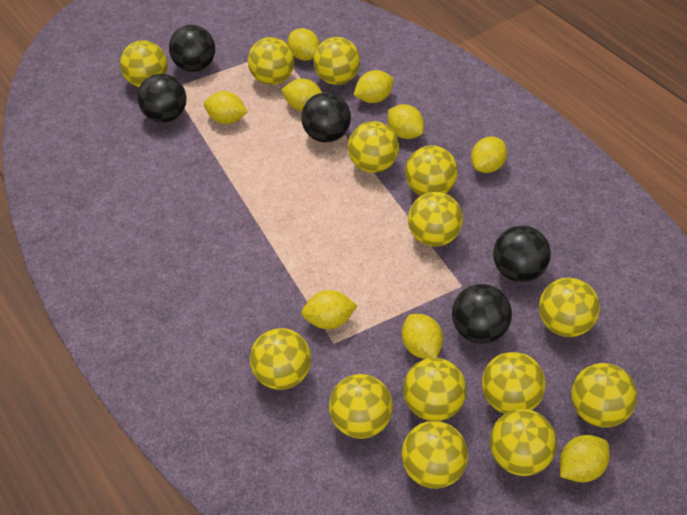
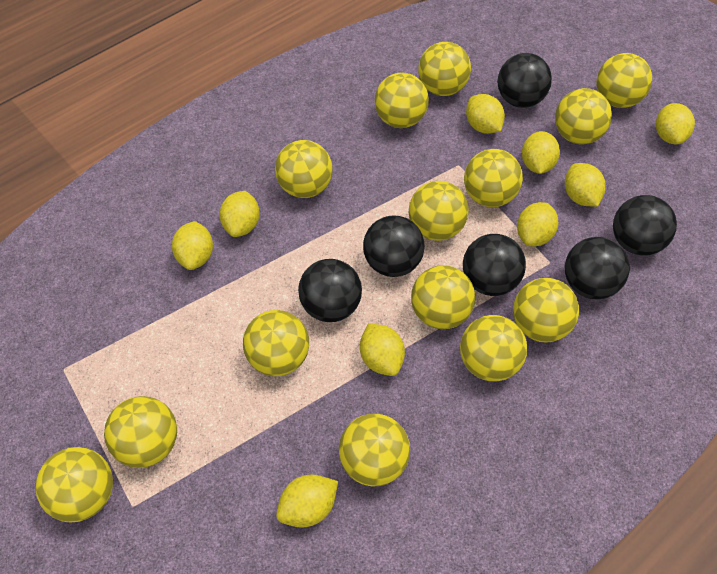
black ball: [137,74,186,123] [169,25,215,72] [301,92,351,142] [452,284,512,344] [493,225,551,282] = 5 -> [298,259,362,322] [363,215,425,277] [463,234,526,296] [498,53,552,108] [565,237,630,300] [613,195,677,256] = 6

